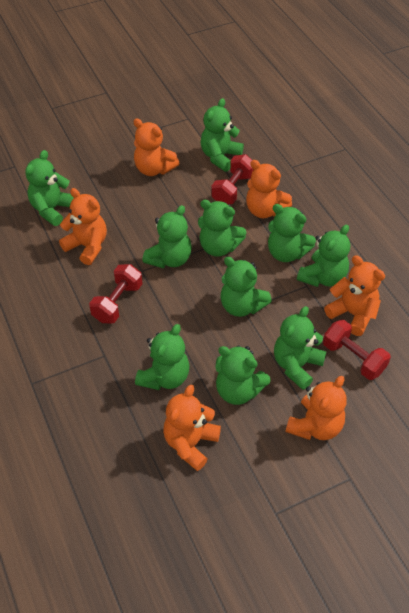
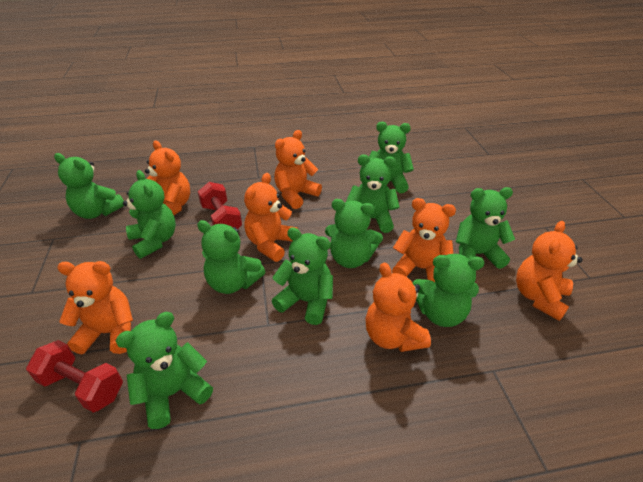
orange teddy bear: [59,188,107,265] [134,118,180,176] [163,385,221,471] [246,160,292,218] [286,376,347,440] [324,255,385,336] = 6 -> [57,261,133,354] [145,140,190,215] [244,173,298,262] [274,130,322,209] [365,262,431,352] [392,198,456,283] [516,221,583,321] = 7
red dumbbell: [89,264,142,324] [211,154,254,204] [323,320,391,380] = 3 -> [26,340,123,413] [198,182,242,229] = 2

